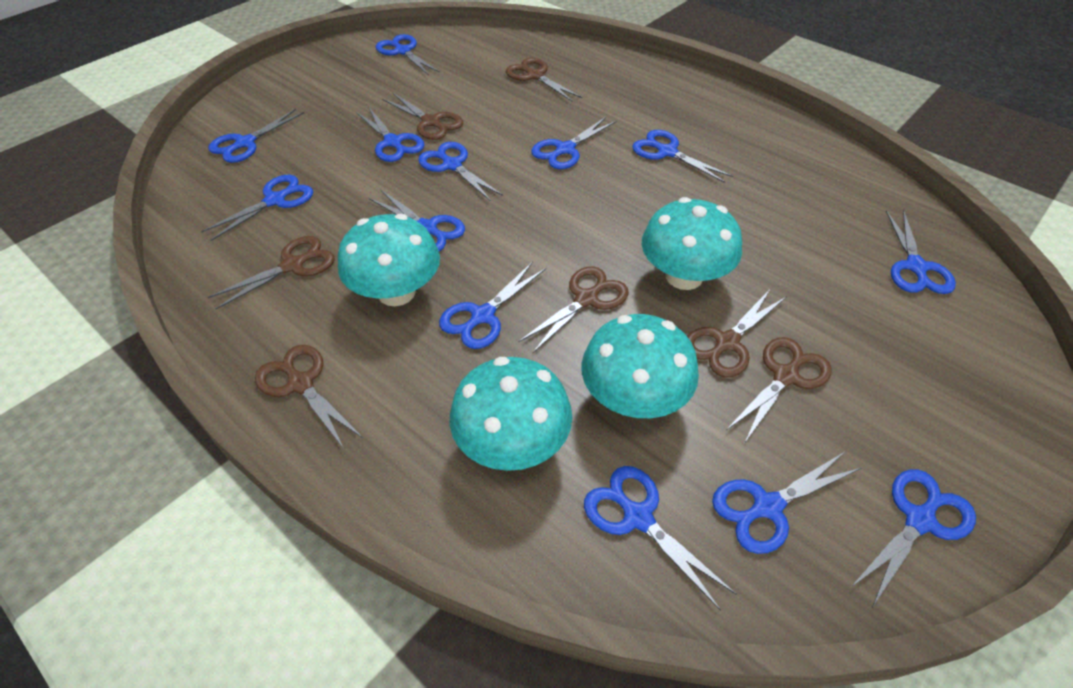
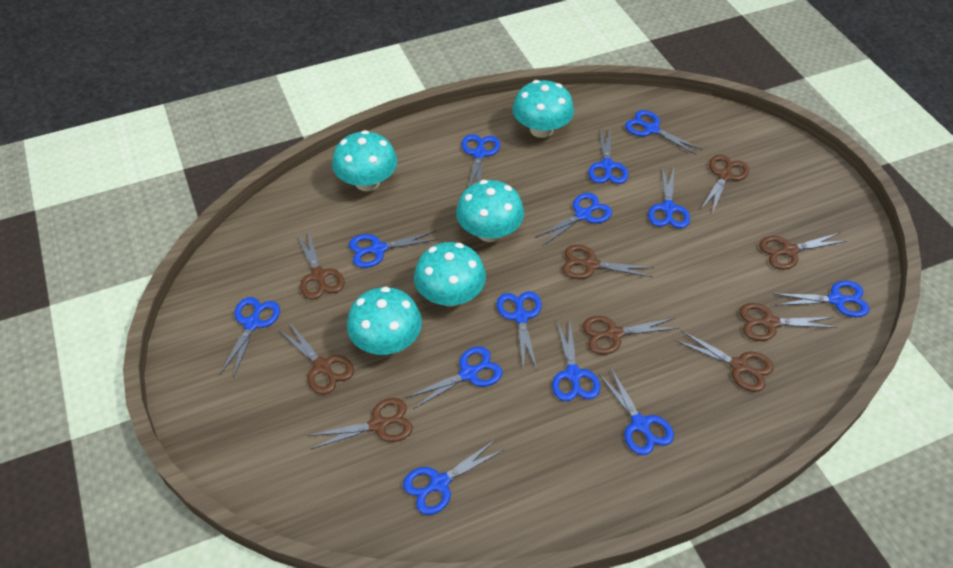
brown scissors: [207,236,335,309] [255,345,363,449] [382,92,463,140] [506,58,582,102] [519,266,629,353] [687,288,786,378] [726,337,832,444] = 7 -> [278,321,354,394] [296,230,345,299] [308,398,413,449] [562,245,653,279] [583,316,679,355] [675,330,774,392] [701,154,749,214] [739,303,838,341] [759,232,846,270] = 9
turquoise mushroom: [338,214,440,306] [450,357,572,471] [581,314,699,418] [642,197,742,290] = 4 -> [332,130,397,191] [347,287,422,355] [414,242,486,307] [456,180,524,242] [512,80,574,138] = 5

